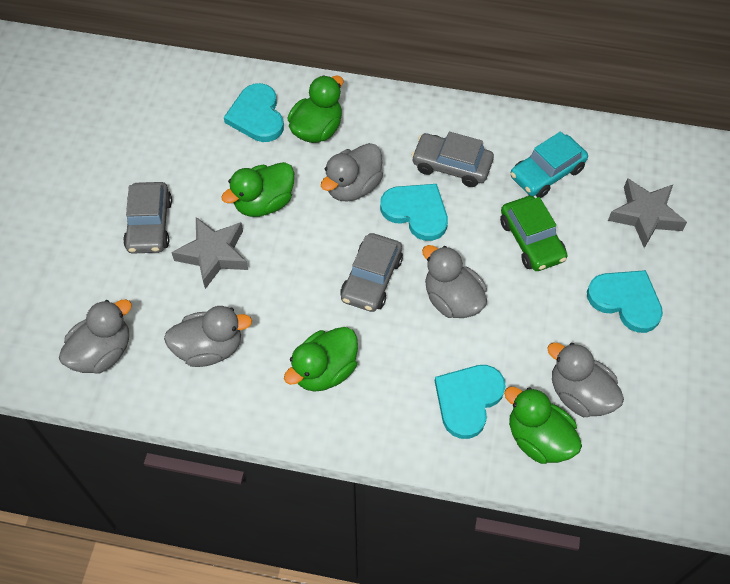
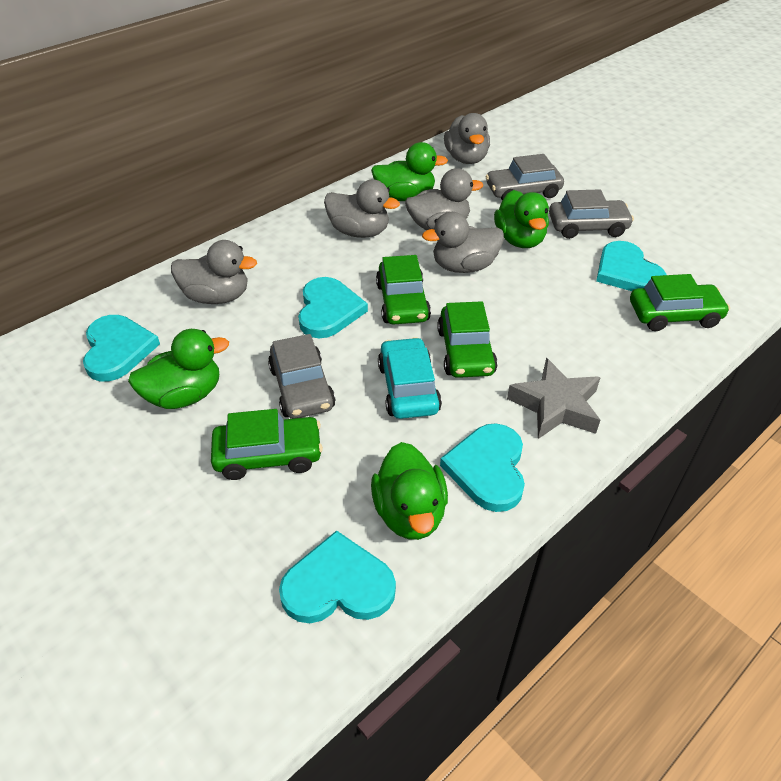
green car: [500,196,567,271] = 1 -> [211,409,323,480] [376,255,431,324] [437,301,498,378] [630,274,730,331] = 4
grey star: [171,217,248,289] [608,178,687,248] = 2 -> [507,358,601,439] = 1
turquoise heart: [224,83,284,142] [380,184,448,241] [435,365,506,439] [587,270,663,333] = 4 -> [83,315,160,382] [279,530,396,623] [298,277,368,338] [440,423,525,512] [596,241,667,291] = 5

